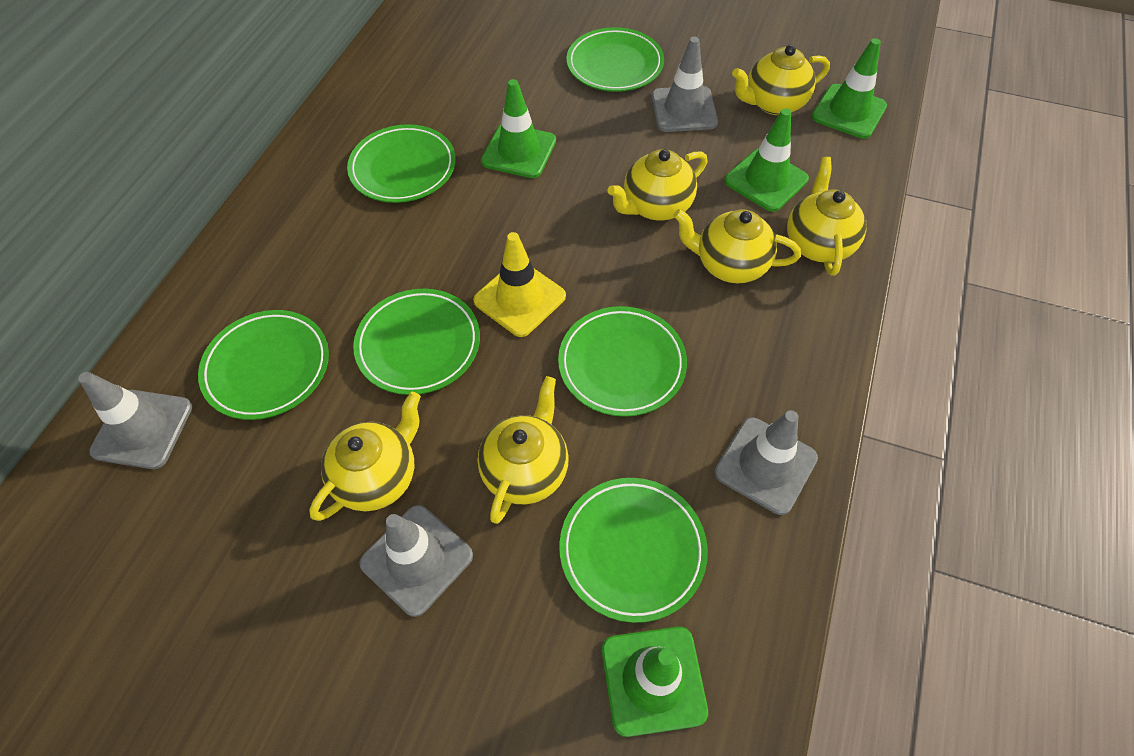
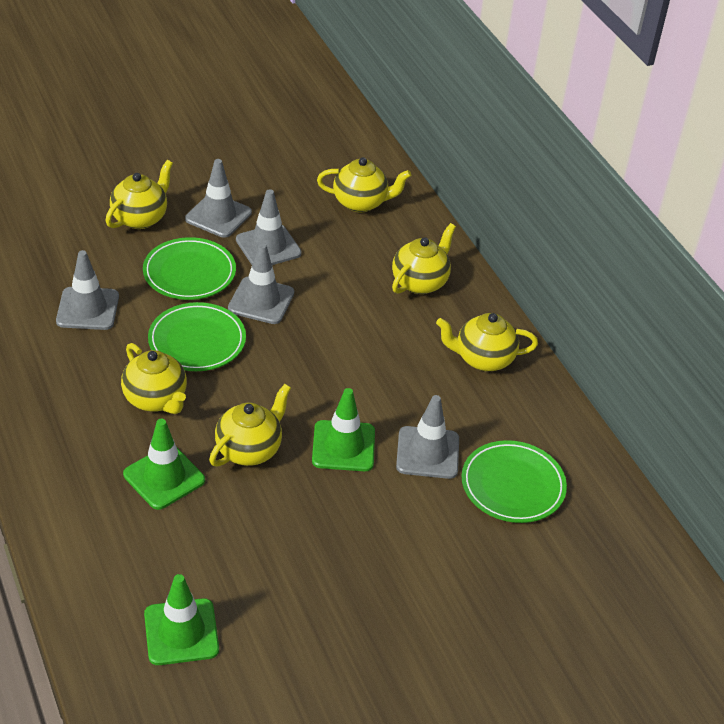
green plate: [198,310,329,420] [347,124,456,203] [353,289,480,395] [558,306,687,417] [559,478,708,623] [566,27,664,92] = 6 -> [143,237,236,300] [148,302,246,371] [462,440,567,523] = 3
green traffic cone: [481,79,556,178] [602,627,708,737] [724,109,809,212] [812,38,887,139] = 4 -> [123,419,205,510] [144,574,219,665] [312,388,375,471] = 3
grey traffic cone: [78,372,192,469] [359,505,473,617] [652,37,718,132] [714,410,818,515] = 4 -> [56,250,119,330] [185,159,252,238] [228,243,294,324] [236,189,302,265] [396,395,459,479] = 5
yellow traffic cone: [473,232,566,337] = 1 -> none = 0

